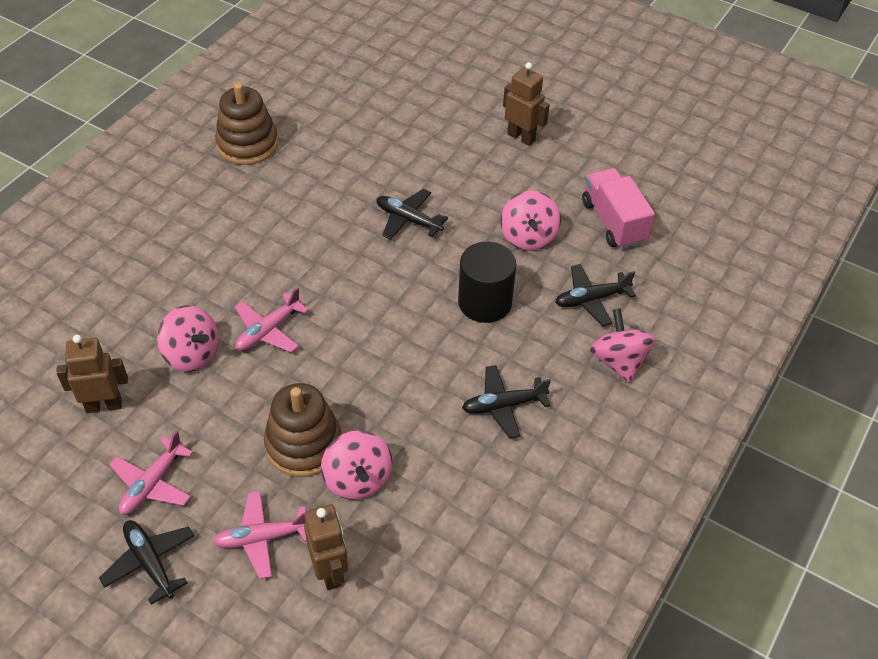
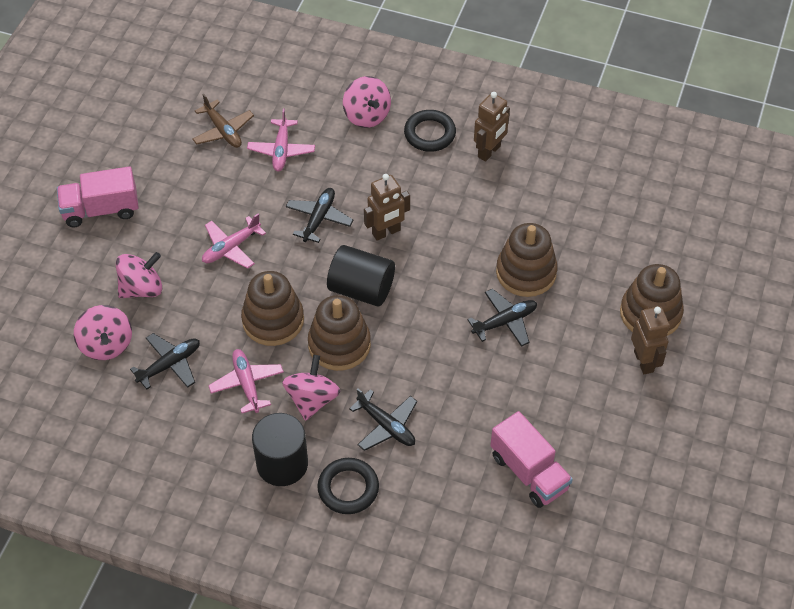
black cylinder: [458,242,516,323] = 1 -> [252,413,308,486] [327,245,395,307] = 2
black ring: none = 0 -> [317,458,379,514] [404,110,456,152] = 2
brown plane: none = 0 -> [192,94,254,148] = 1
brown stacking toy: [215,83,278,165] [264,383,342,477] = 2 -> [241,271,304,346] [308,295,371,371] [496,223,558,297] [620,264,684,336] = 4
pink truck: [582,168,655,249] = 1 -> [57,166,139,227] [490,411,573,508] = 2

